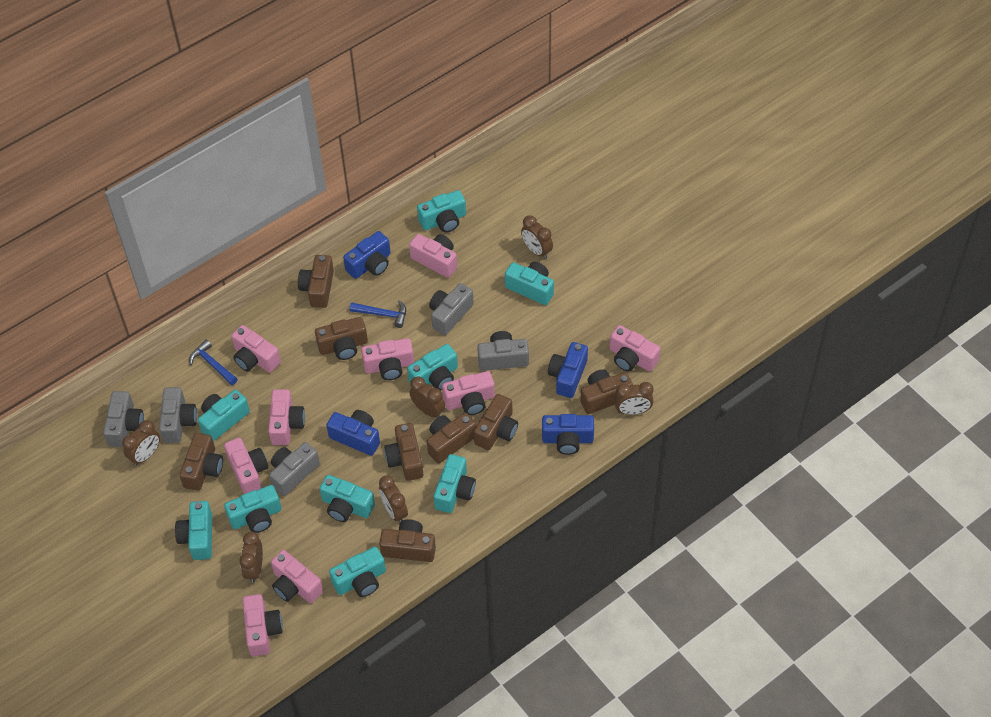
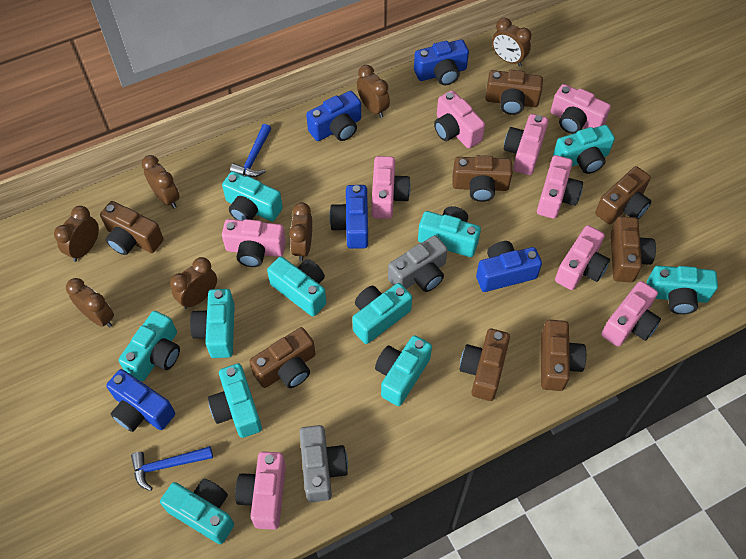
blue camera: [326,410,380,456] [343,231,391,279] [542,414,594,455] [548,342,588,398] = 4 -> [106,369,175,432] [306,91,361,141] [329,185,368,249] [414,40,469,85] [476,241,542,292] = 5
brown clock: [122,420,160,466] [239,532,263,583] [379,476,408,522] [409,376,445,418] [521,215,553,259] [614,382,654,415] = 6 -> [54,206,99,262] [66,278,114,328] [141,155,180,208] [170,257,217,309] [289,202,312,261] [357,65,390,118] [492,18,532,67] = 7
grey camera: [103,391,144,447] [159,387,197,443] [269,442,320,496] [429,283,474,335] [477,331,529,371] = 5 -> [300,425,348,502] [388,235,448,292] = 2
turquoise camera: [175,501,212,560] [198,390,250,441] [224,485,282,533] [320,475,375,522] [329,547,386,597] [407,344,458,391] [417,190,466,233] [433,454,476,513] [505,262,554,305] = 9 -> [118,311,180,381] [160,479,234,544] [190,289,235,358] [208,363,262,438] [222,171,283,221] [267,256,326,316] [352,283,412,344] [375,335,432,406] [418,206,481,257] [553,125,615,174] [647,266,718,315] = 11

